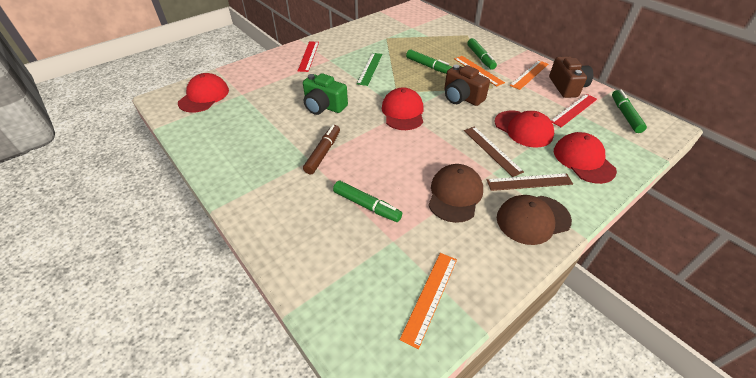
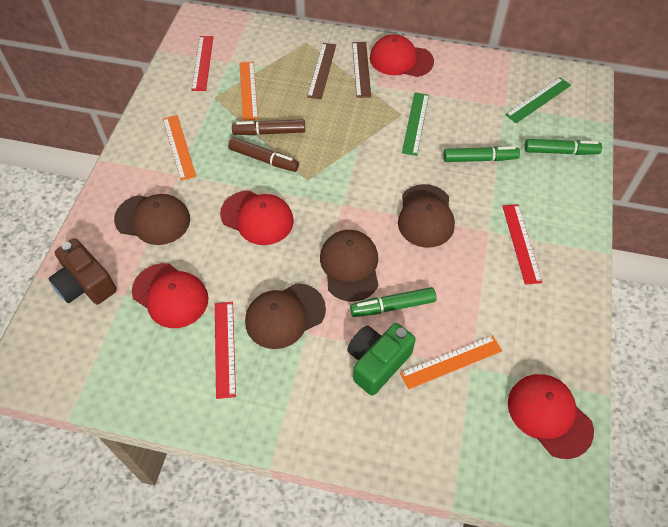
brown camera: [444,65,490,106] [549,56,593,98] = 2 -> [48,238,117,304] = 1
brown cap: [428,164,483,223] [497,195,572,245] = 2 -> [114,194,190,245] [245,283,326,349] [320,230,378,302] [398,184,455,248] = 4
brown marker: [303,125,340,174] = 1 -> [228,137,299,172] [232,119,305,135] = 2
green marker: [333,181,402,222] [406,49,452,74] [467,38,497,70] [612,89,647,133] = 4 -> [350,287,436,317] [443,146,520,162] [524,139,602,155] = 3
green ruler: [357,53,382,86] = 1 -> [402,93,429,156] [505,77,571,123] = 2
red ruler: [298,41,319,72] [551,94,597,127] = 2 -> [191,36,213,91] [215,302,236,399] [502,204,542,285] = 3

